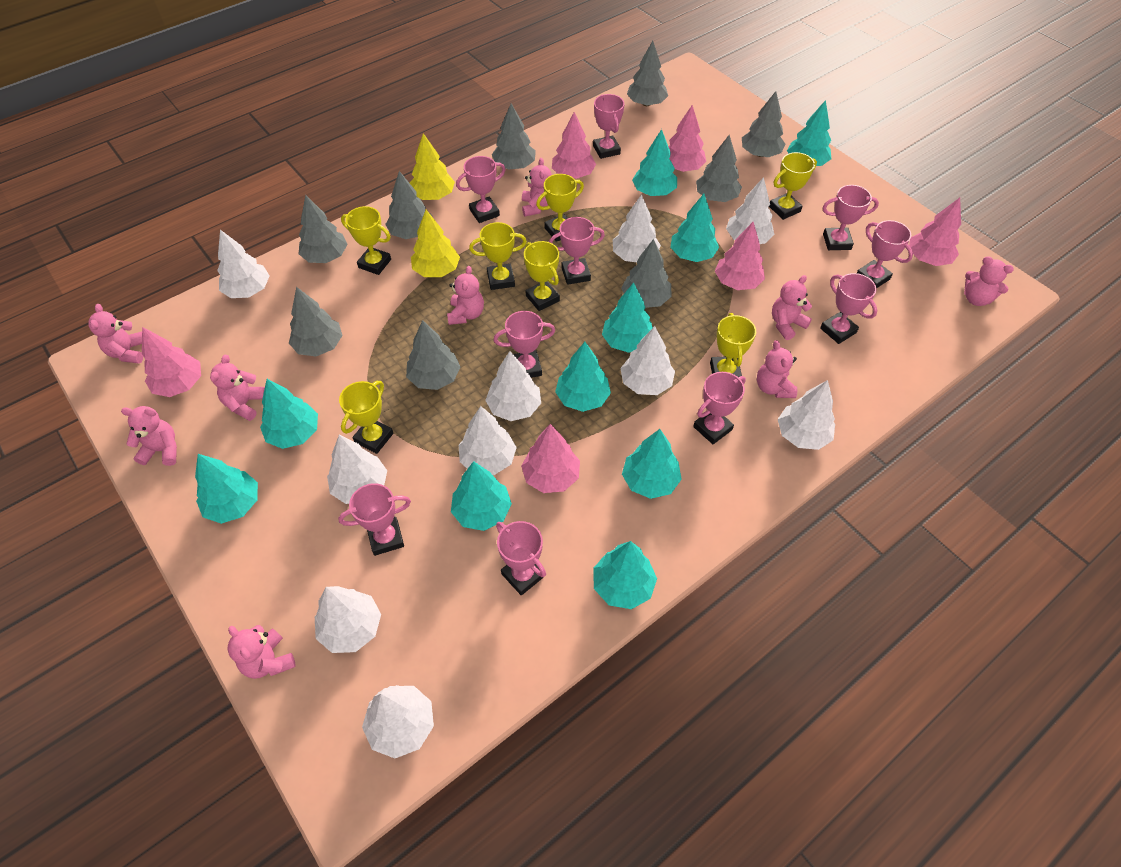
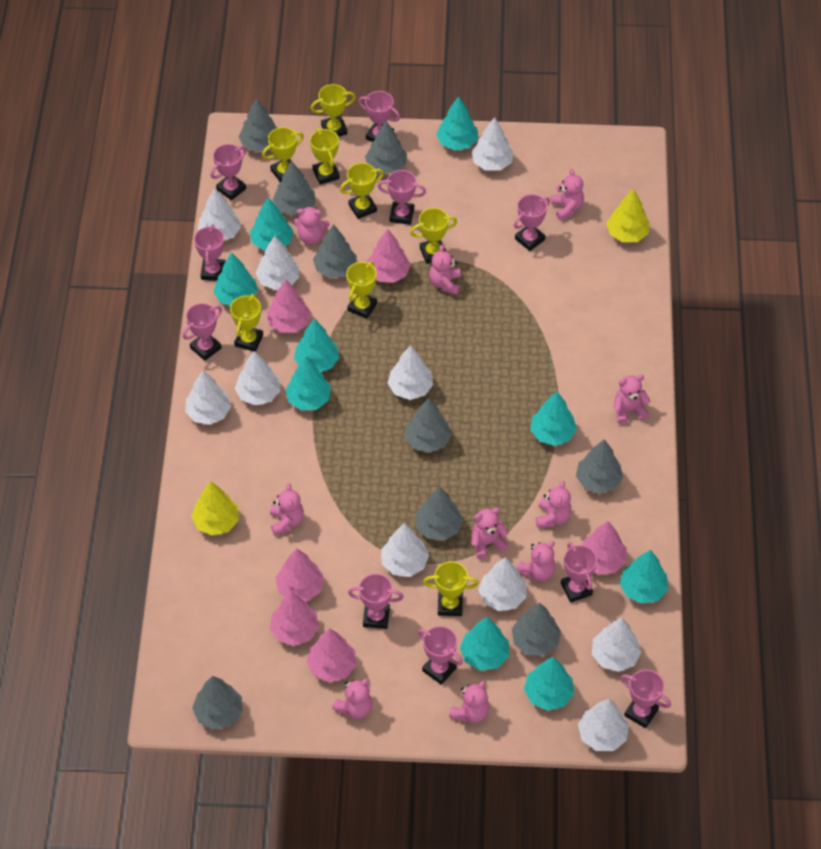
pink teddy bear: [88,304,143,364] [121,406,177,466] [210,355,265,421] [228,625,296,679] [447,266,484,325] [522,158,552,217] [757,340,797,398] [772,275,812,340] [964,256,1014,306] = 9 -> [270,483,304,535] [293,206,329,244] [332,678,373,719] [429,245,461,295] [449,680,489,723] [471,508,509,559] [517,541,556,581] [536,481,572,528] [551,169,584,220] [614,375,650,425] = 10
turquoise tree: [195,454,258,524] [260,379,318,449] [451,461,512,531] [555,342,611,412] [593,541,657,609] [602,283,653,353] [622,429,682,499] [632,129,677,196] [670,194,719,262] [787,100,831,166] = 10 -> [214,252,258,306] [250,197,293,251] [285,357,331,410] [294,319,339,372] [436,96,478,150] [460,617,509,671] [524,657,574,710] [530,392,577,446] [620,550,668,604] = 9
yellow trophy: [339,381,393,454] [341,206,391,275] [469,222,527,290] [524,241,560,311] [536,174,584,242] [710,313,756,377] [769,152,817,220] = 7 -> [230,294,263,352] [262,127,304,182] [310,84,356,137] [310,128,340,185] [340,163,384,219] [346,261,377,319] [410,208,457,264] [423,561,479,616] = 8

